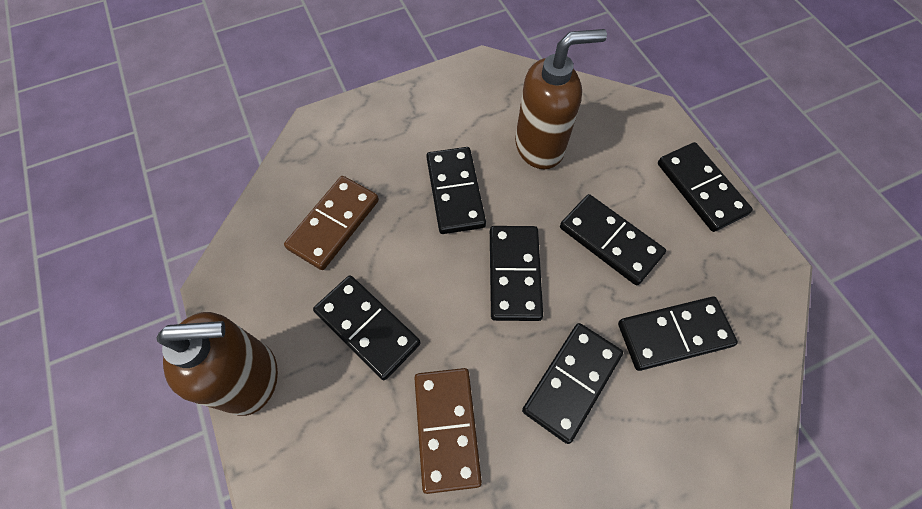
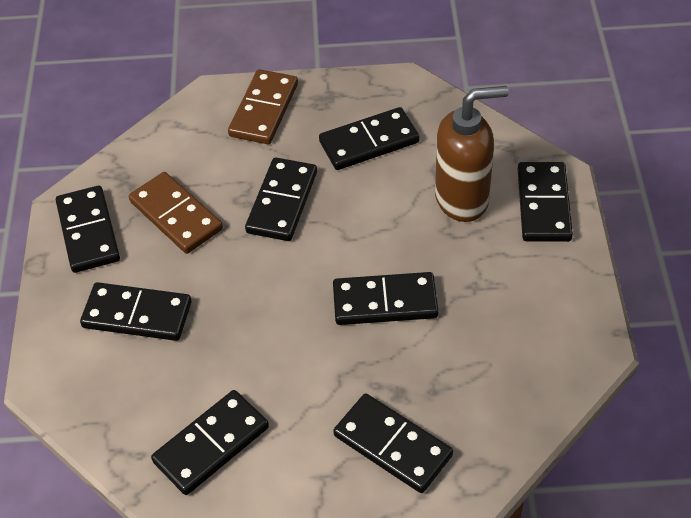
black domino: [313,275,421,380] [426,147,486,234] [490,226,543,321] [522,323,623,444] [560,194,666,285] [618,297,738,371] [658,142,753,232] = 7 -> [56,186,120,273] [80,282,192,341] [151,390,269,495] [245,157,317,241] [319,107,419,170] [333,272,438,325] [333,394,453,493] [518,162,573,242] = 8
brown soap dispenser: [156,312,278,416] [515,29,607,169] = 2 -> [435,86,509,222] = 1

